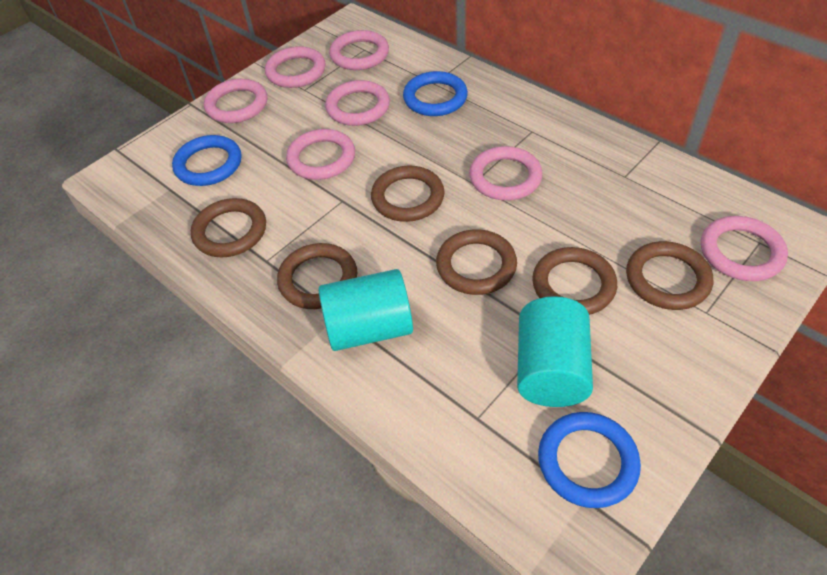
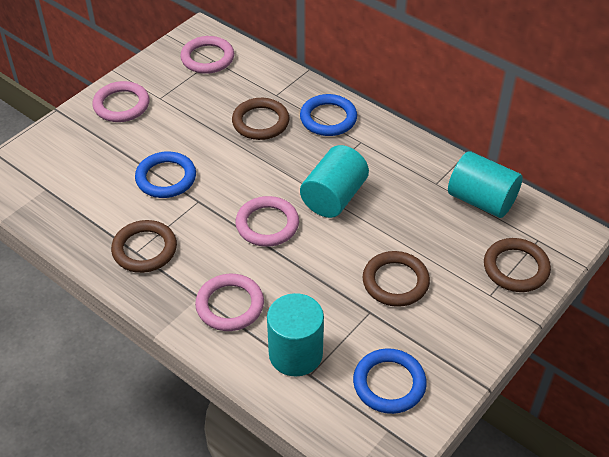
brown ring: [191,198,266,257] [277,243,357,309] [371,166,444,222] [436,229,517,295] [532,247,617,315] [626,241,713,310] = 6 -> [111,220,177,273] [232,98,289,140] [362,251,430,307] [484,238,551,292] = 4
pink ring: [204,79,267,123] [265,46,326,88] [286,129,355,180] [325,80,390,126] [329,30,389,70] [469,146,543,201] [701,216,788,281] = 7 -> [93,81,150,122] [180,36,234,74] [195,274,264,331] [235,196,299,247] = 4
turquoise cylinder: [318,269,413,351] [517,296,593,407] = 2 -> [267,293,324,377] [300,145,369,218] [448,151,523,218] = 3

